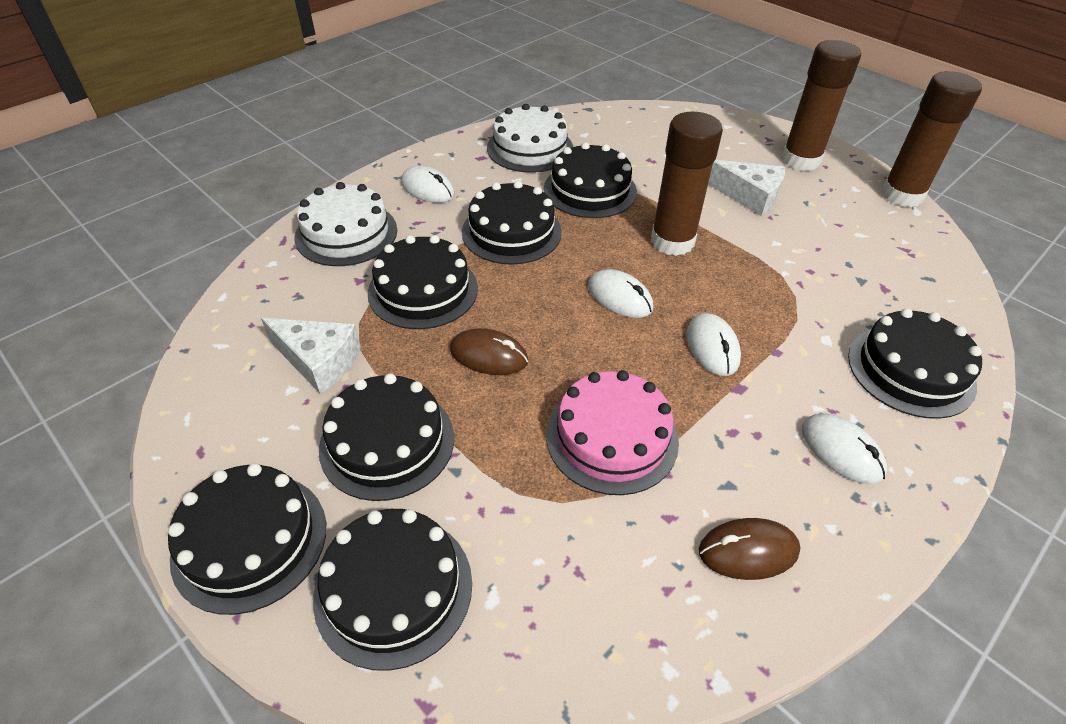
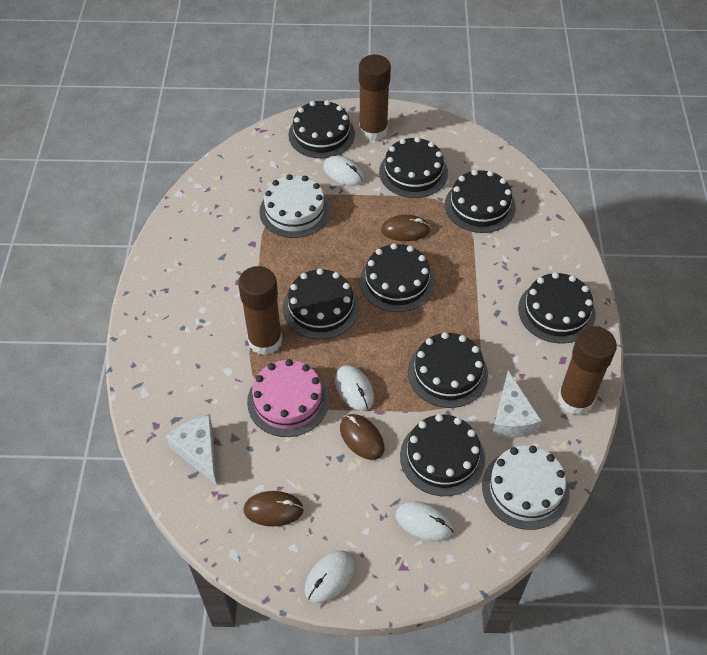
black cake: [168,463,326,615] [313,509,472,671] [319,373,454,501] [367,235,478,329] [462,181,562,265] [544,142,637,218] [848,308,982,419] = 7 -> [283,268,359,340] [288,100,355,158] [360,243,435,312] [379,137,448,198] [400,414,485,496] [408,332,488,408] [445,170,516,233] [518,272,596,343] = 8
brown mouse: [450,328,528,375] [699,518,800,580] = 2 -> [243,491,304,526] [340,414,384,460] [381,215,431,241] = 3

